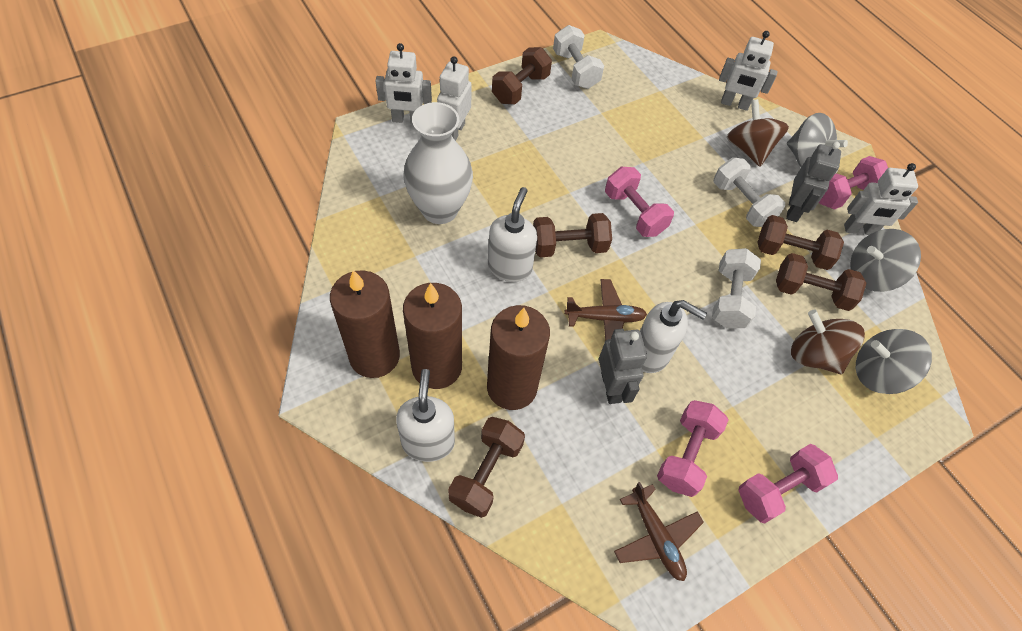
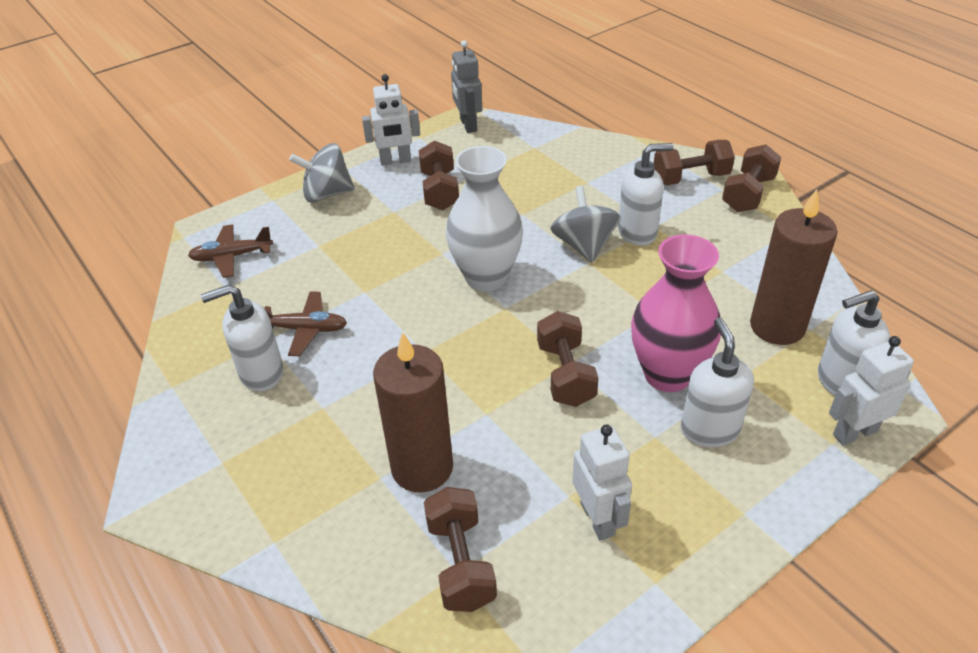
brown candle: [330,270,400,378] [403,283,462,389] [487,305,550,410] = 3 -> [373,332,453,493] [750,189,838,345] = 2
brown spinning top: [727,99,789,166] [791,310,865,374] = 2 -> none = 0
grey robot: [599,329,647,404] [786,142,841,222] = 2 -> [451,40,482,133] = 1
grey spinning top: [787,113,848,167] [850,229,921,292] [856,329,932,394] = 3 -> [289,143,355,203] [551,186,621,263] = 2
pink dumbbell: [605,167,674,237] [657,400,729,497] [738,444,838,524] [819,156,888,210] = 4 -> none = 0
pink vase: none = 0 -> [631,234,721,392] = 1
white dumbbell: [553,25,604,89] [712,248,761,329] [714,158,785,227] = 3 -> none = 0
white robot: [375,43,432,124] [437,56,472,141] [719,31,778,111] [844,163,918,235] = 4 -> [362,74,420,166] [572,424,632,541] [829,336,914,446] = 3
white soap dispenser: [396,369,455,462] [488,187,537,282] [640,300,707,373] = 3 -> [201,285,283,392] [618,143,674,246] [681,318,754,447] [818,290,890,396] = 4

